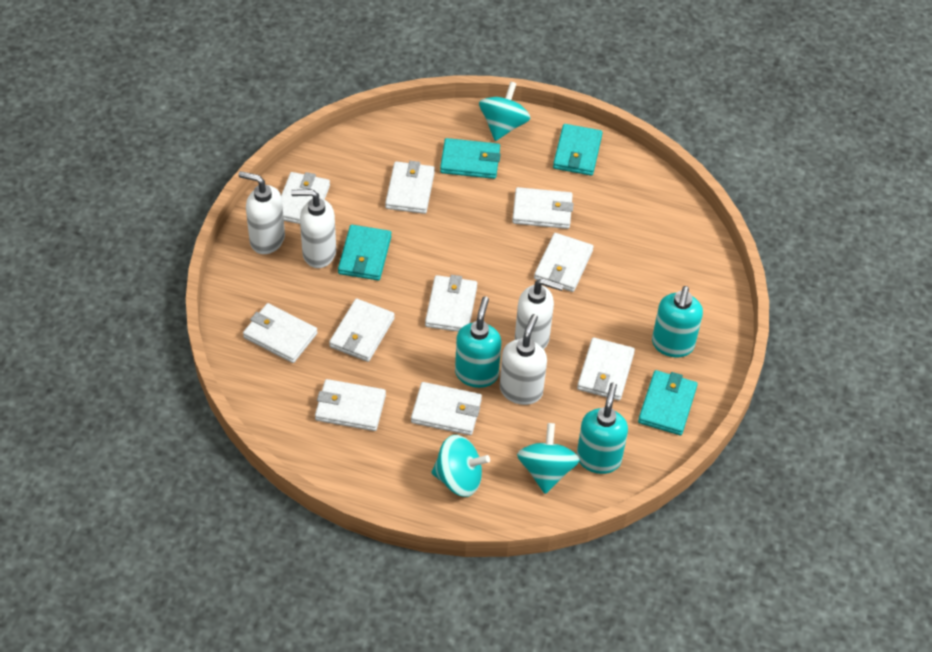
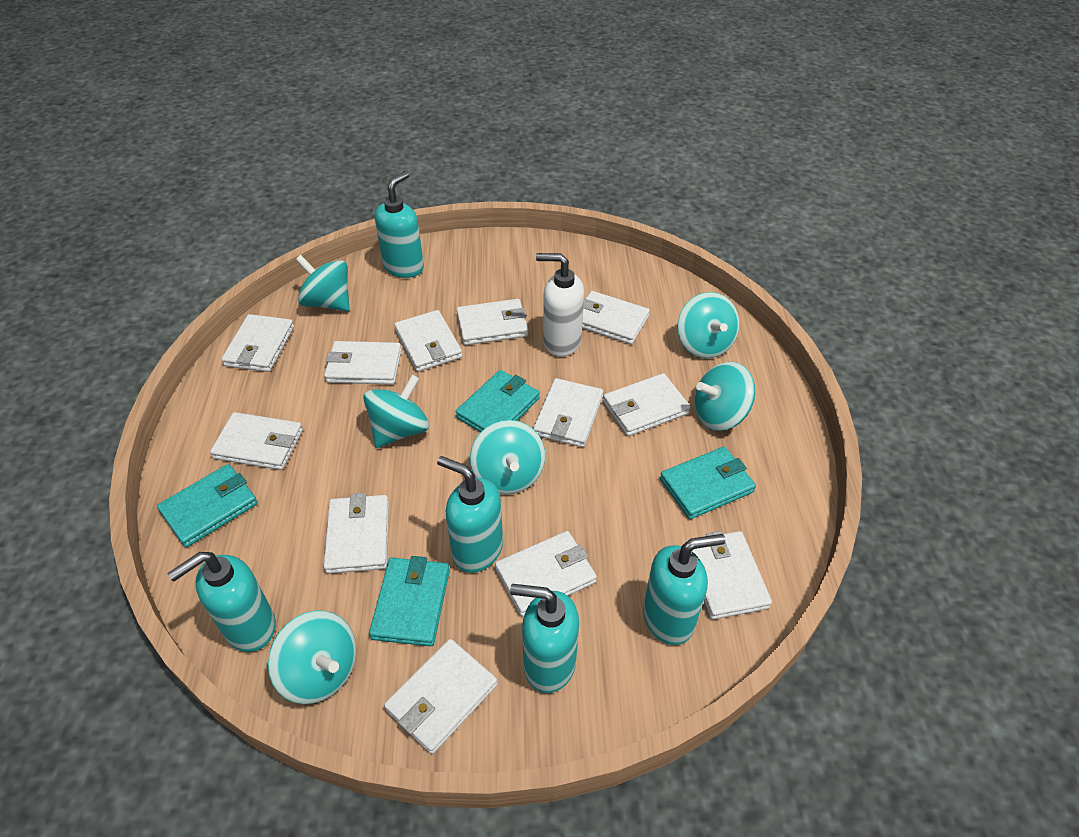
turquoise soap dispenser: [455,297,501,388] [577,383,628,474] [652,286,703,357] = 3 -> [167,552,276,652] [375,171,424,278] [437,456,503,573] [510,584,579,693] [643,534,725,645] = 5
turquoise spinning top: [431,435,490,497] [479,81,531,141] [517,423,580,494] = 3 -> [268,611,356,704] [295,255,350,311] [363,375,429,448] [470,420,545,495] [678,292,739,359] [694,362,755,431] = 6
white soap dispenser: [238,171,285,254] [291,189,336,268] [500,314,547,405] [515,278,564,349] = 4 -> [536,253,584,357] = 1
white wallet: [243,303,318,363] [281,172,330,224] [315,379,386,431] [329,299,395,362] [385,161,435,214] [411,382,482,435] [425,275,477,332] [512,187,573,229] [534,233,594,292] [577,337,635,400] = 10 -> [210,412,303,470] [221,314,294,372] [324,341,402,385] [324,493,389,574] [384,639,498,754] [394,310,462,372] [456,299,529,345] [495,531,597,617] [533,378,603,447] [582,291,650,344] [603,373,690,436] [685,531,772,620] = 12

